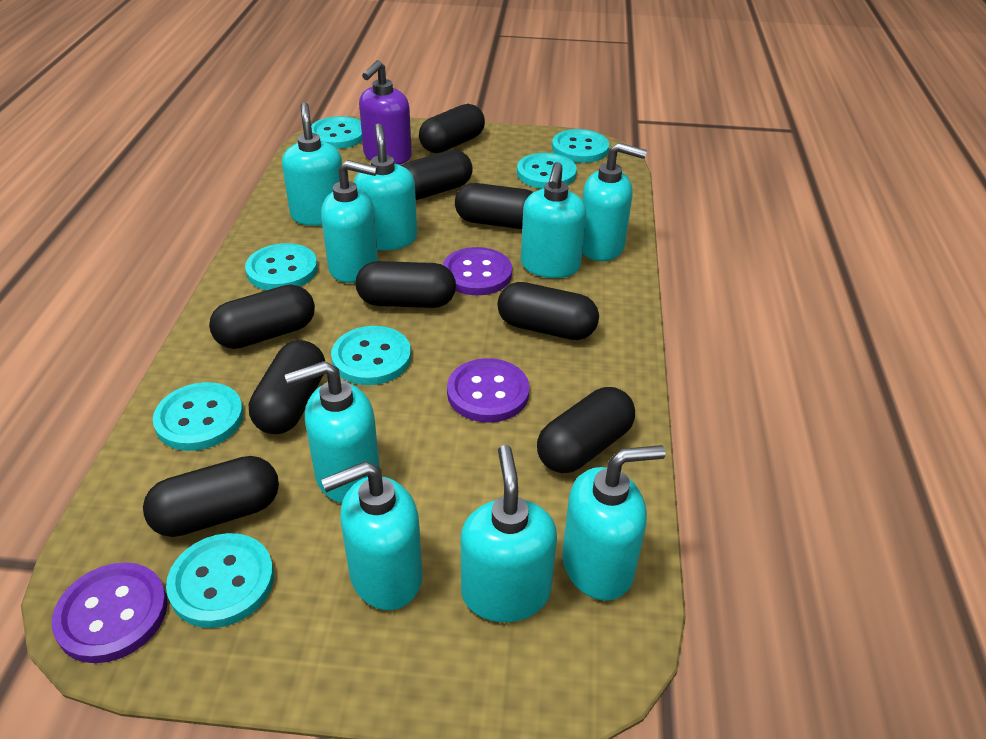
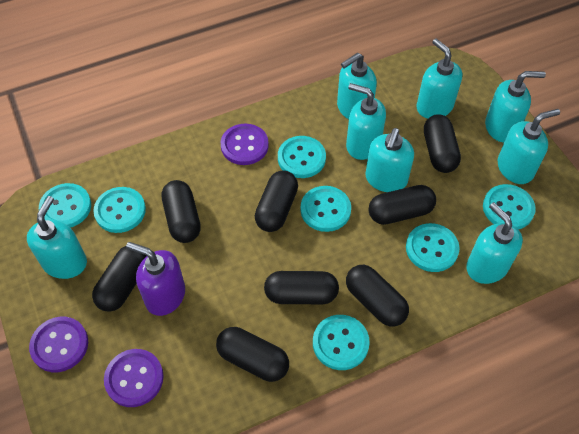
black capsule: [143,456,279,537] [209,285,315,349] [249,340,325,434] [356,261,456,308] [401,150,473,200] [419,104,485,153] [455,183,533,229] [497,282,599,340] [537,387,635,473] = 9 -> [92,246,147,312] [162,180,201,243] [216,327,289,382] [255,171,298,232] [264,271,339,304] [346,265,409,327] [368,185,436,225] [424,114,461,173] = 8
turquoise soap dispenser: [282,102,342,226] [284,361,380,503] [321,160,378,283] [321,461,423,610] [354,123,417,250] [461,445,557,622] [521,162,586,278] [562,445,666,601] [582,143,647,261] = 9 -> [27,196,87,279] [337,53,377,119] [346,83,386,160] [365,128,414,192] [417,38,462,119] [466,202,523,284] [485,71,546,142] [498,109,560,184] = 8

